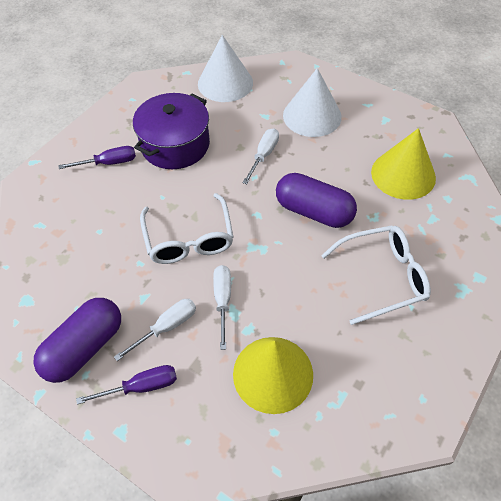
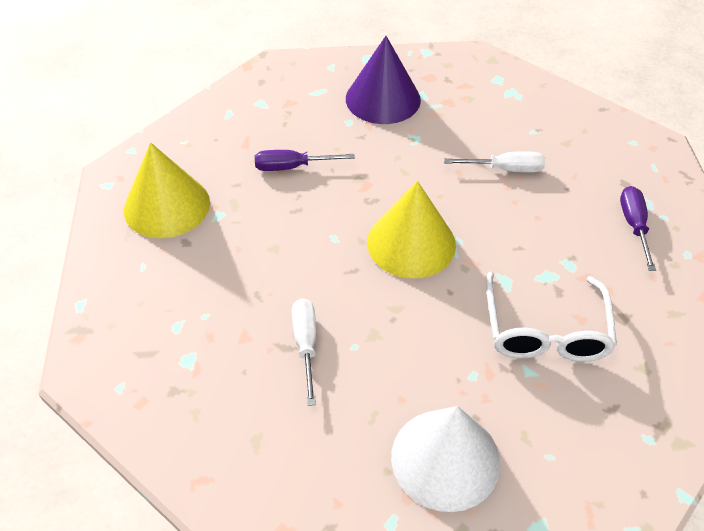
purple capsule: [34,298,121,383] [276,173,357,228] = 2 -> none = 0
purple cone: none = 0 -> [346,36,421,124] = 1
purple pot: [133,93,210,169] = 1 -> none = 0
white cone: [198,35,253,102] [283,68,342,137] = 2 -> [391,406,500,512] = 1
white glasses: [140,193,233,264] [321,225,431,325] = 2 -> [486,271,617,362] = 1
white screwdriver: [114,299,196,361] [213,265,231,350] [242,128,279,184] = 3 -> [292,298,316,406] [444,151,545,173] = 2

